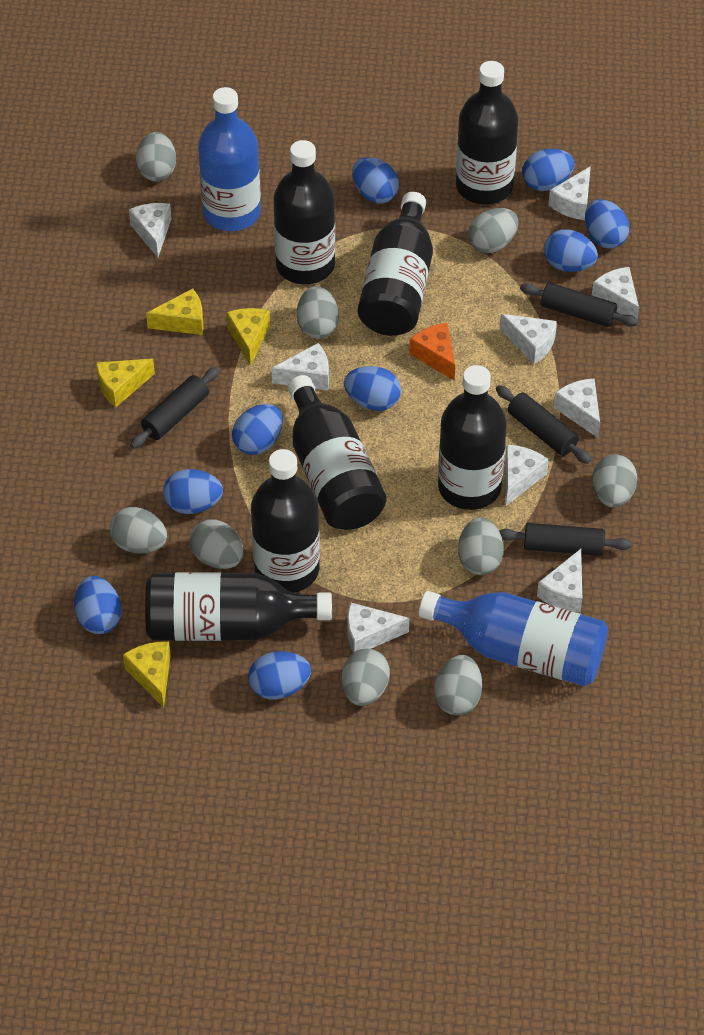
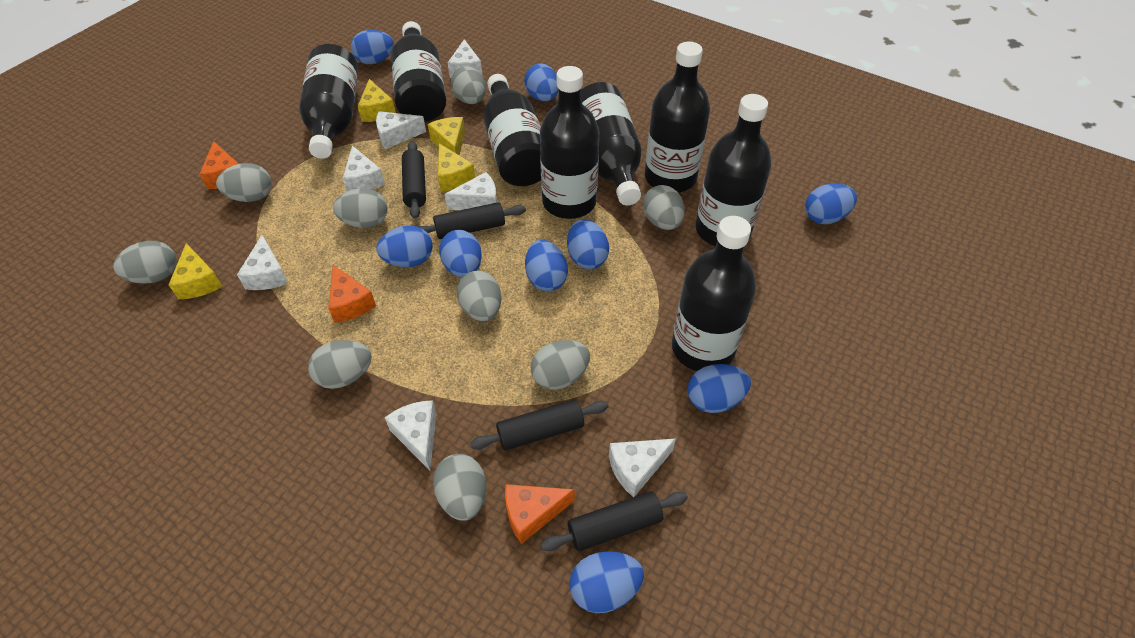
black bottle: [145,572,332,641] [251,449,320,593] [273,140,335,284] [288,375,387,530] [358,192,433,336] [438,365,507,510] [456,61,518,205] = 7 -> [299,44,358,159] [391,21,446,122] [483,74,541,186] [540,66,599,219] [581,82,642,205] [645,41,710,193] [672,216,756,371] [696,94,772,246] = 8
blue bottle: [198,87,261,231] [419,591,608,686] = 2 -> none = 0
orange cheese: [409,323,455,381] = 1 -> [200,141,239,189] [328,265,376,323] [505,484,575,544] = 3
white cheese: [129,203,171,258] [271,343,329,390] [347,602,409,653] [500,314,557,364] [505,445,549,506] [537,549,582,613] [548,166,591,220] [554,379,600,438] [592,267,639,320] = 9 -> [237,235,288,290] [342,146,385,191] [376,111,426,149] [385,400,437,470] [444,172,497,210] [447,39,483,78] [609,439,676,497] = 7

